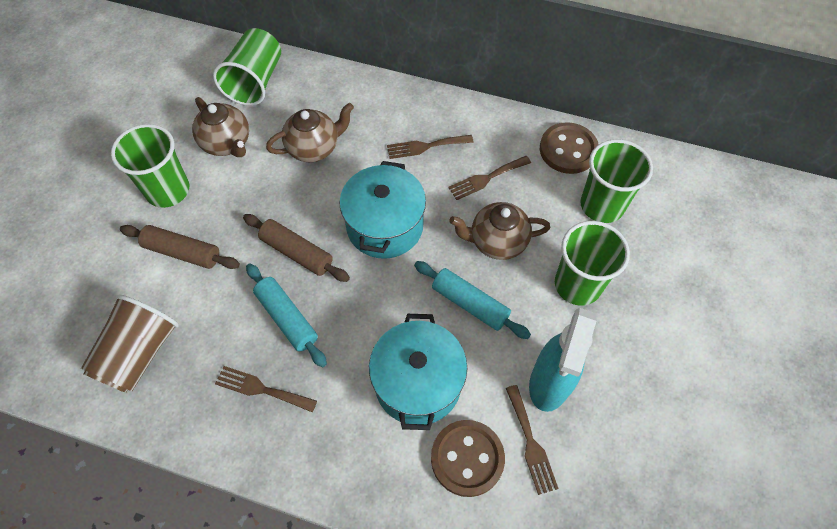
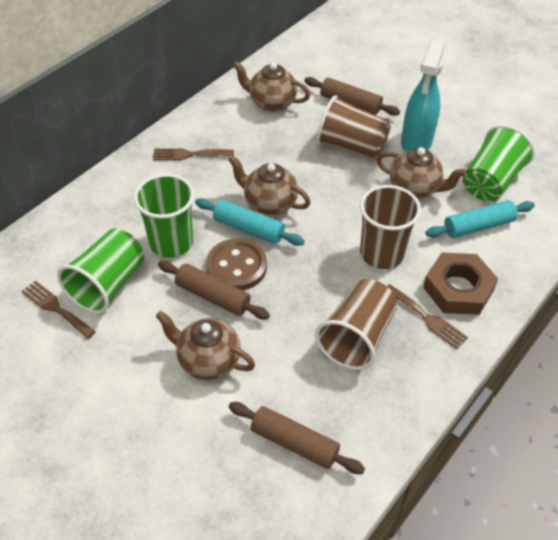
brown button: [431,420,505,497] [540,122,599,174] = 2 -> [206,238,267,290] = 1
brown cup: [81,294,179,393] = 1 -> [315,279,397,370] [316,95,391,159] [360,185,421,269] = 3
brown fork: [215,366,317,413] [387,135,473,159] [448,156,531,200] [506,385,559,495] = 4 -> [21,281,96,339] [153,148,234,160] [387,284,468,349] = 3
brown nut: none = 0 -> [423,253,498,315] = 1
brown rolling pin: [120,225,240,269] [243,214,350,282] = 2 -> [158,260,270,320] [229,402,365,474] [304,77,400,116] = 3
brown teapot: [192,97,249,157] [266,103,354,162] [449,202,550,260] = 3 -> [156,311,255,380] [228,156,311,215] [233,61,310,112] [376,147,466,199] = 4
green cup: [111,124,189,208] [213,28,281,106] [555,221,630,306] [580,139,653,223] = 4 -> [57,229,144,314] [134,174,194,258] [462,125,535,201] = 3
turquoise pot: [340,161,426,259] [369,314,467,430] = 2 -> none = 0

